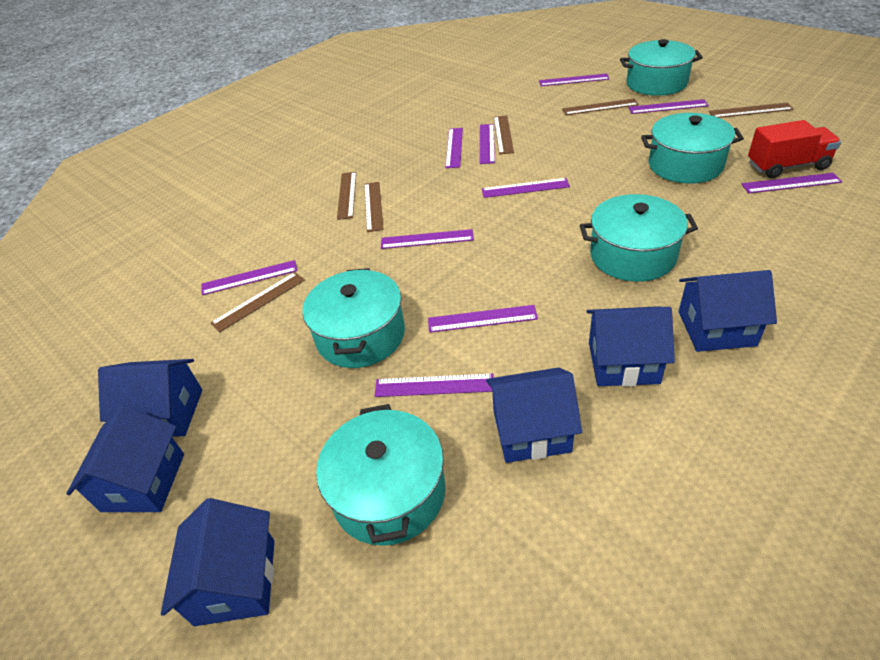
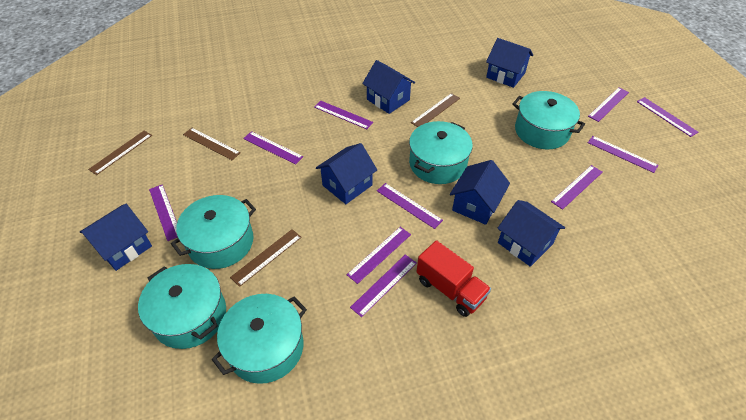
brown ruler: [210,272,305,332] [337,172,356,220] [364,182,384,232] [494,115,514,154] [562,98,639,115] [709,103,794,118] = 6 -> [88,131,152,175] [183,128,241,160] [230,229,302,287] [411,93,460,127] = 4

